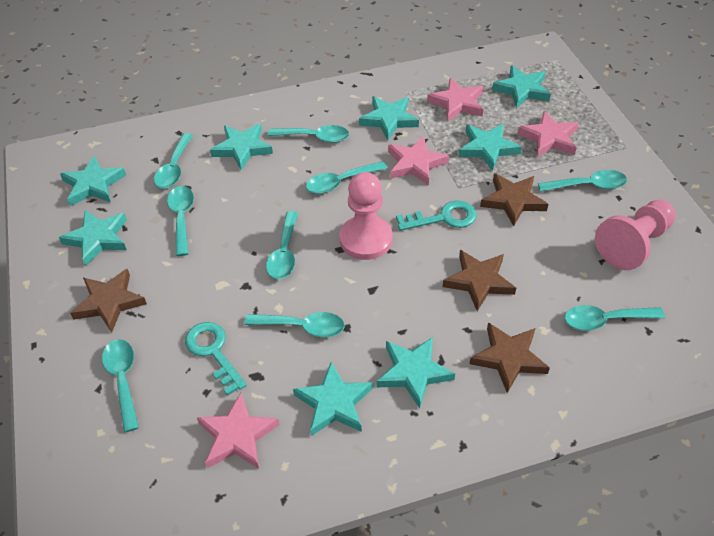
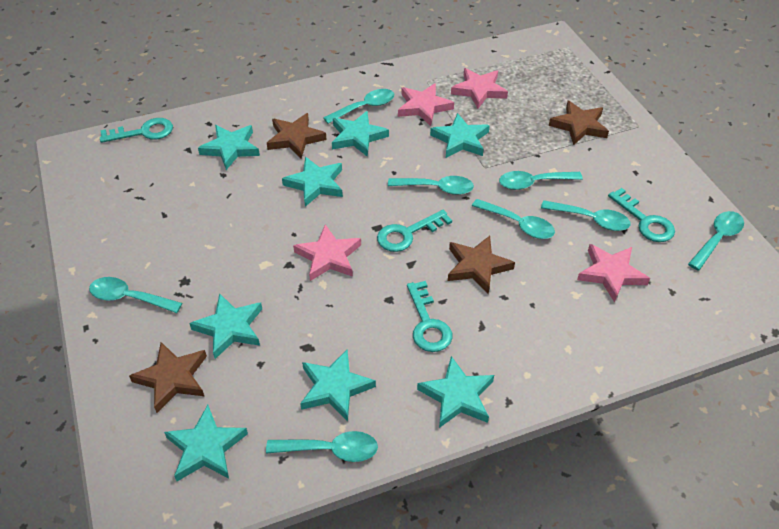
pink pawn: [339,172,392,260] [595,200,676,270] = 2 -> none = 0
turquoise key: [185,322,247,396] [396,200,477,231] = 2 -> [100,118,173,143] [377,210,452,252] [407,281,452,352] [608,188,675,242] = 4
turquoise spoon: [102,339,139,432] [154,133,193,189] [167,186,194,256] [244,312,345,337] [266,211,298,279] [268,125,349,143] [306,161,388,194] [538,170,627,192] [564,305,665,331] = 9 -> [89,277,182,313] [266,431,378,462] [323,89,394,124] [388,176,474,195] [472,199,555,239] [499,171,583,190] [541,200,631,231] [688,211,744,271] = 8

